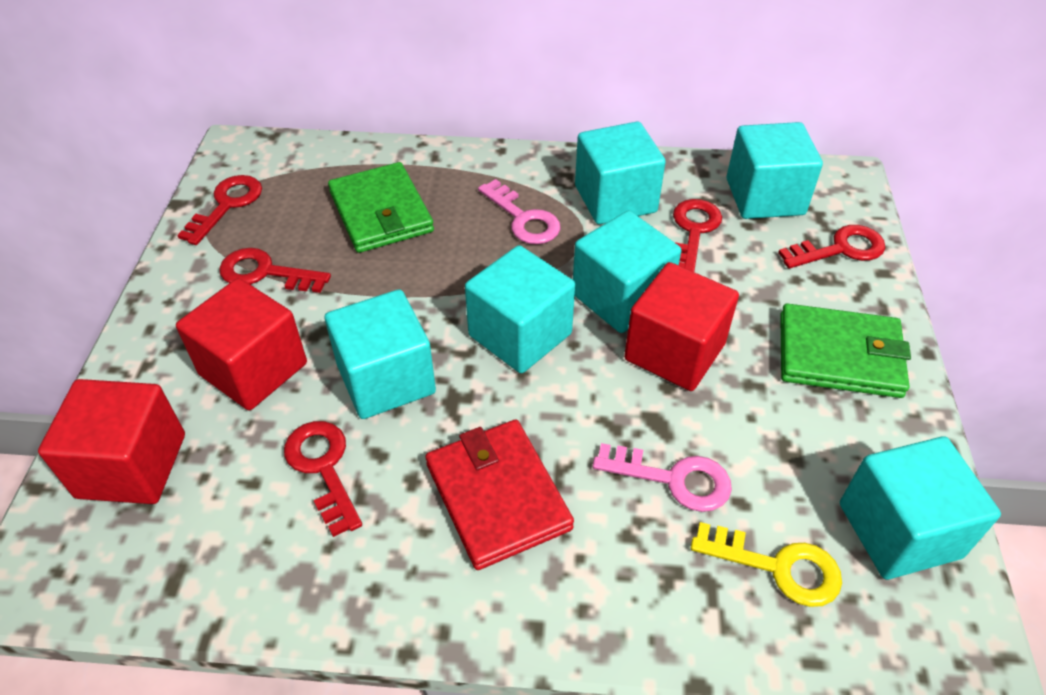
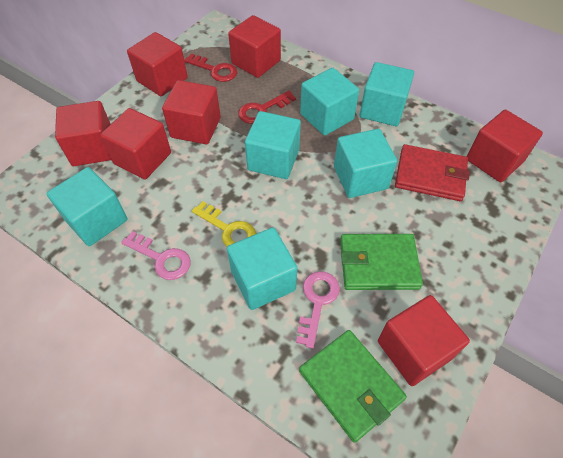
red cube: [38,379,185,504] [176,278,307,410] [624,262,739,391] = 3 -> [55,101,111,166] [100,108,171,179] [127,32,188,96] [162,80,221,145] [228,15,281,78] [378,295,470,386] [466,109,543,182] = 7
red key: [177,175,262,245] [219,248,331,293] [284,421,362,537] [673,199,722,272] [778,225,885,269] = 5 -> [184,54,237,82] [238,91,296,124] = 2

